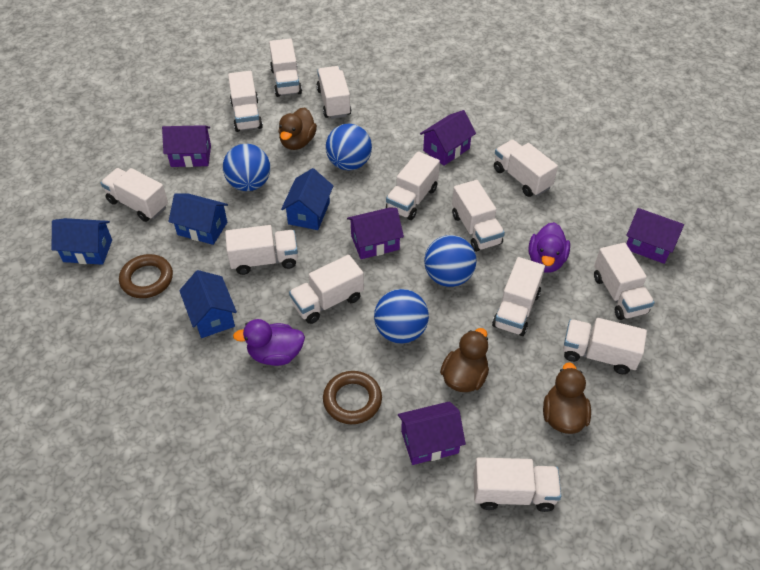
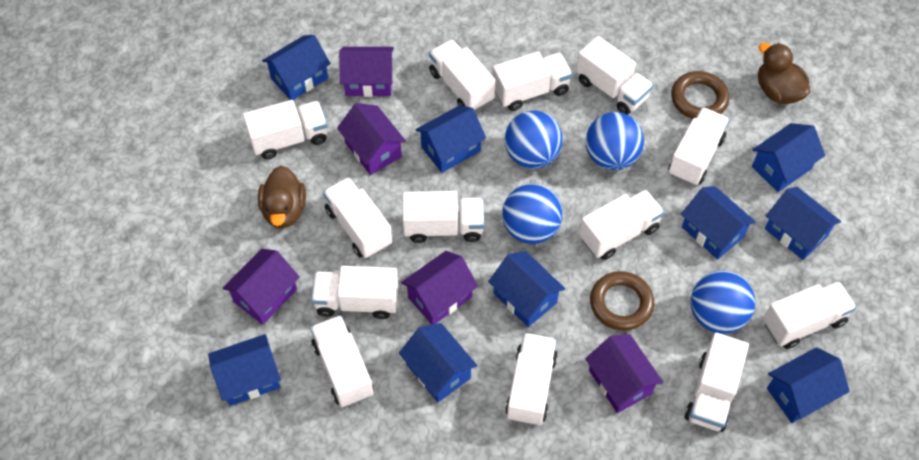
blue house: [52,218,112,265] [168,193,228,245] [179,270,237,338] [281,168,333,230] = 4 -> [208,334,281,406] [262,35,331,100] [399,323,477,402] [415,105,486,173] [488,251,565,327] [681,186,756,259] [752,123,825,192] [765,187,841,260] [767,347,850,423] = 9
brown duck: [279,107,317,150] [440,328,489,392] [543,362,591,434] = 3 -> [258,166,306,228] [758,43,811,104] = 2
purple duck: [233,319,305,366] [528,222,570,273] = 2 -> none = 0

